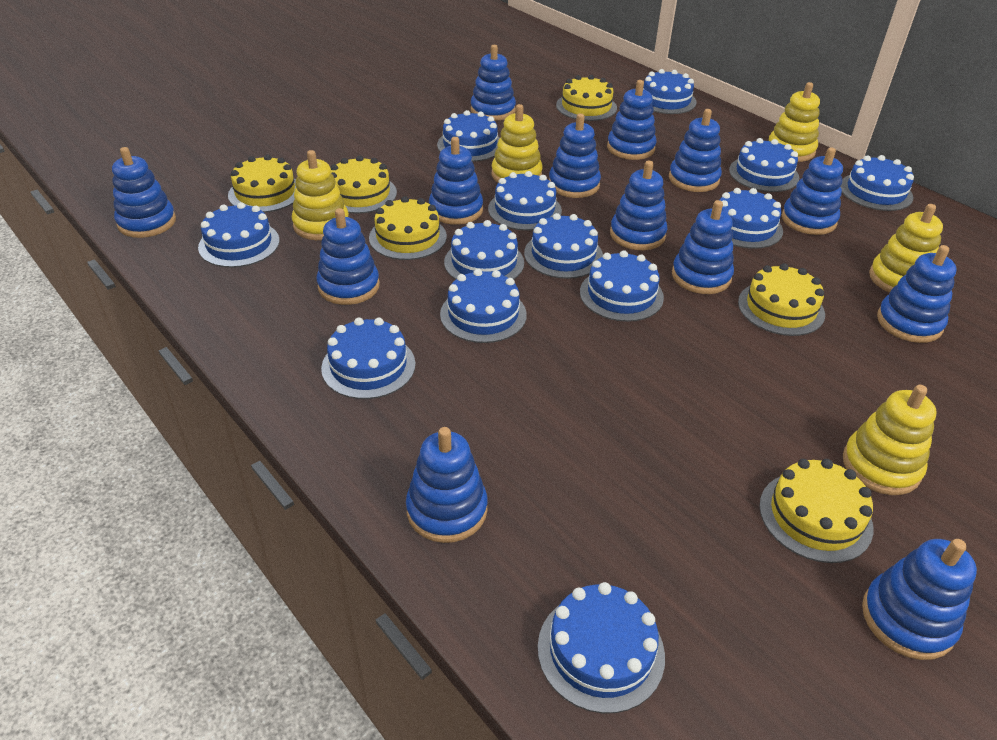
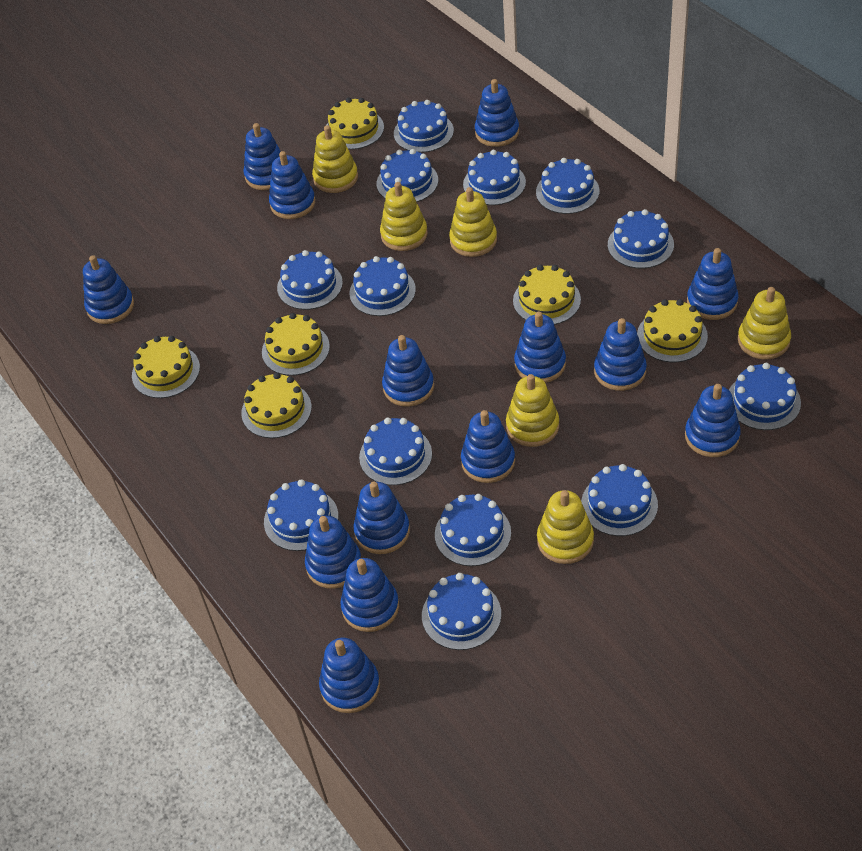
blue stacking toy: [112,147,176,238] [317,208,380,305] [406,427,487,543] [429,137,483,225] [471,45,516,121] [549,113,601,198] [607,80,657,160] [610,161,667,250] [669,109,722,192] [672,200,734,294] [782,147,843,235] [862,539,977,660] [877,245,957,343] = 13 -> [83,255,134,324] [243,123,281,190] [269,151,315,219] [305,516,361,589] [319,638,380,713] [340,558,399,632] [354,481,410,554] [382,335,434,407] [461,410,515,483] [475,79,519,147] [514,311,566,383] [594,318,647,391] [685,384,741,457] [687,248,739,320] = 14
yellow stacking toy: [292,150,349,240] [491,104,543,183] [769,82,820,162] [843,385,937,495] [869,204,943,293] = 5 -> [312,125,358,193] [380,182,428,251] [449,187,497,257] [506,374,559,447] [537,490,594,564] [738,287,791,360] = 6

